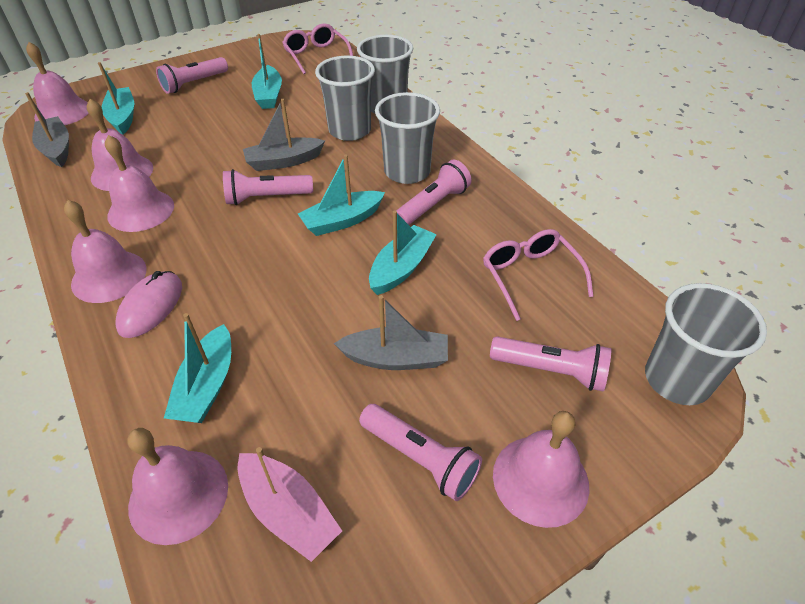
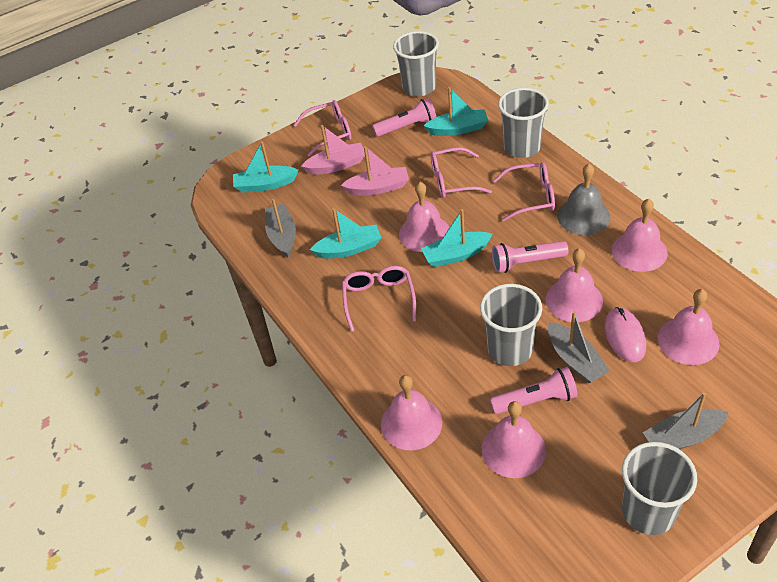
grey bell: none = 0 -> [557,164,610,235] = 1
pink boat: [237,447,342,562] = 1 -> [301,125,365,175] [341,146,409,195] = 2
pink flashlight: [156,57,228,94] [223,169,313,205] [359,404,482,501] [396,160,471,225] [490,336,612,392] = 5 -> [372,98,436,137] [490,367,578,414] [492,241,569,273] = 3
pink glasses: [282,23,353,74] [483,229,593,321] = 2 -> [294,100,351,157] [342,266,416,332] [431,147,492,198] [493,162,555,221] = 4
turquoise boat: [98,62,134,134] [164,313,231,423] [252,34,282,109] [298,155,385,236] [369,210,437,295] = 5 -> [233,141,298,193] [310,208,381,259] [421,209,493,267] [424,87,488,136] = 4

